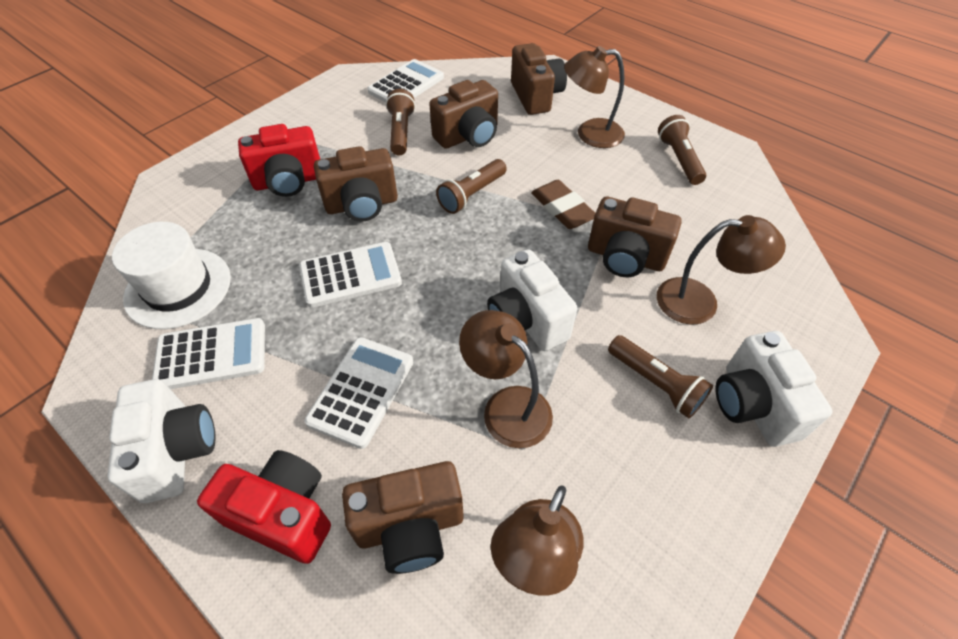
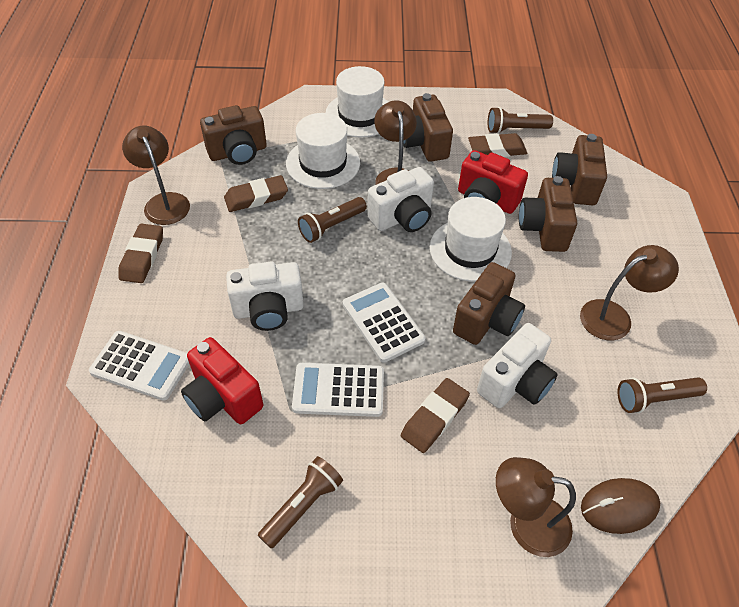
brown eraser: [531,180,595,229] = 1 -> [118,224,163,283] [224,175,288,212] [401,378,470,453] [468,133,527,157] = 4
brown mouse: none = 0 -> [581,478,660,534] = 1
white calculator: [152,318,265,389] [299,242,402,308] [304,337,413,449] [367,59,444,103] = 4 -> [89,331,189,401] [292,363,384,417] [343,283,426,363] = 3
white hat: [112,222,231,329] = 1 -> [286,113,360,189] [326,66,388,137] [430,197,512,282] = 3

